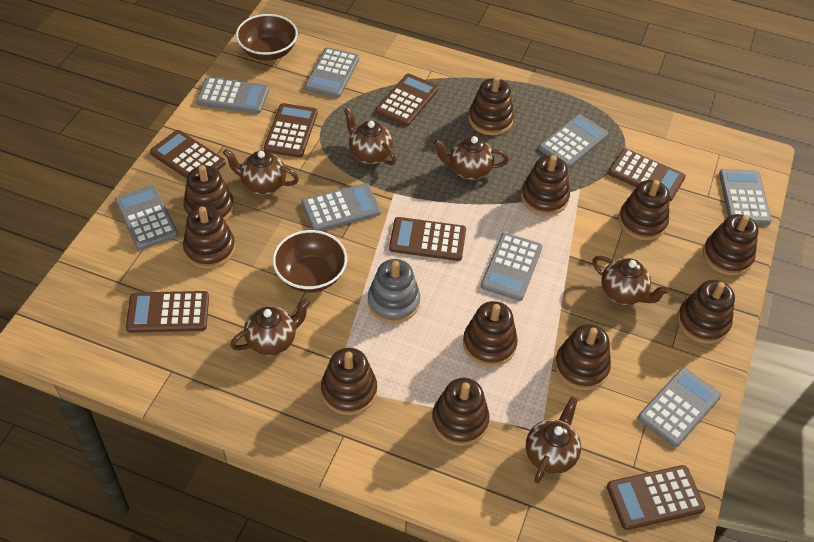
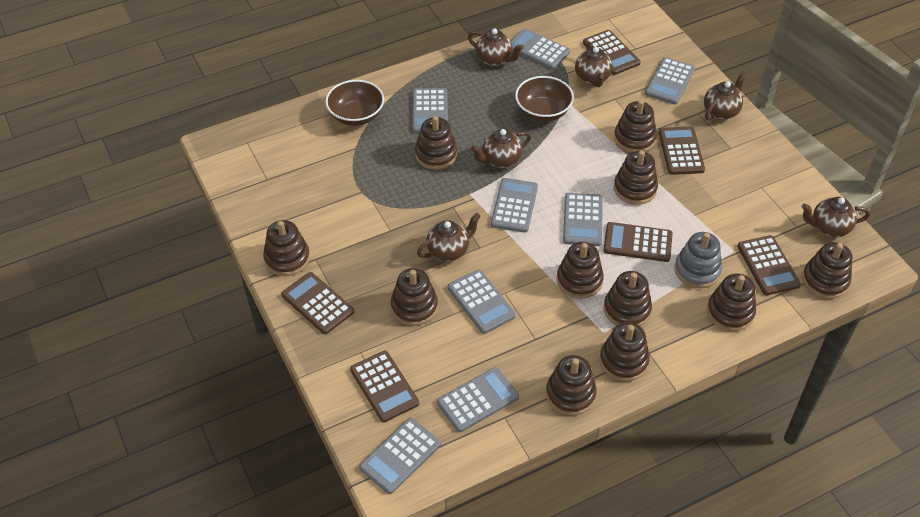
brown calculator: [126,291,209,333] [150,130,226,178] [264,103,318,158] [376,73,439,127] [389,217,466,261] [607,465,705,530] [608,148,686,202] = 7 -> [281,272,354,334] [350,351,419,422] [583,30,640,75] [603,222,673,262] [659,126,705,175] [737,235,801,295] = 6

